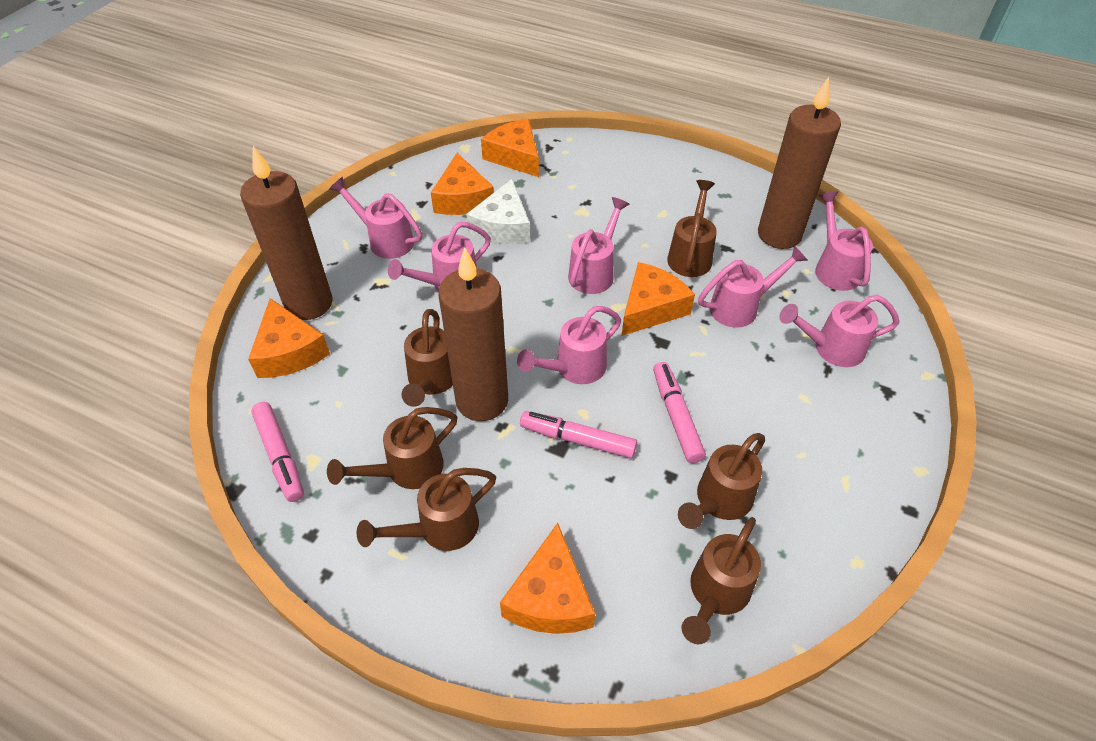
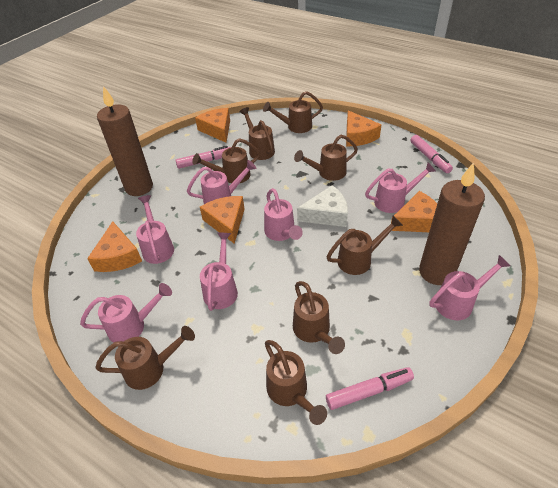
brown candle: [240,146,333,320] [438,247,508,421] [758,77,841,249] = 3 -> [97,86,153,196] [419,162,485,285] = 2
brown watering can: [327,407,457,489] [356,468,496,551] [401,309,453,407] [667,180,717,277] [678,433,765,529] [682,517,761,644] = 6 -> [96,326,195,390] [192,138,260,183] [239,107,275,160] [263,91,323,133] [265,340,327,425] [293,281,345,354] [294,135,358,181] [326,216,403,275] = 8

